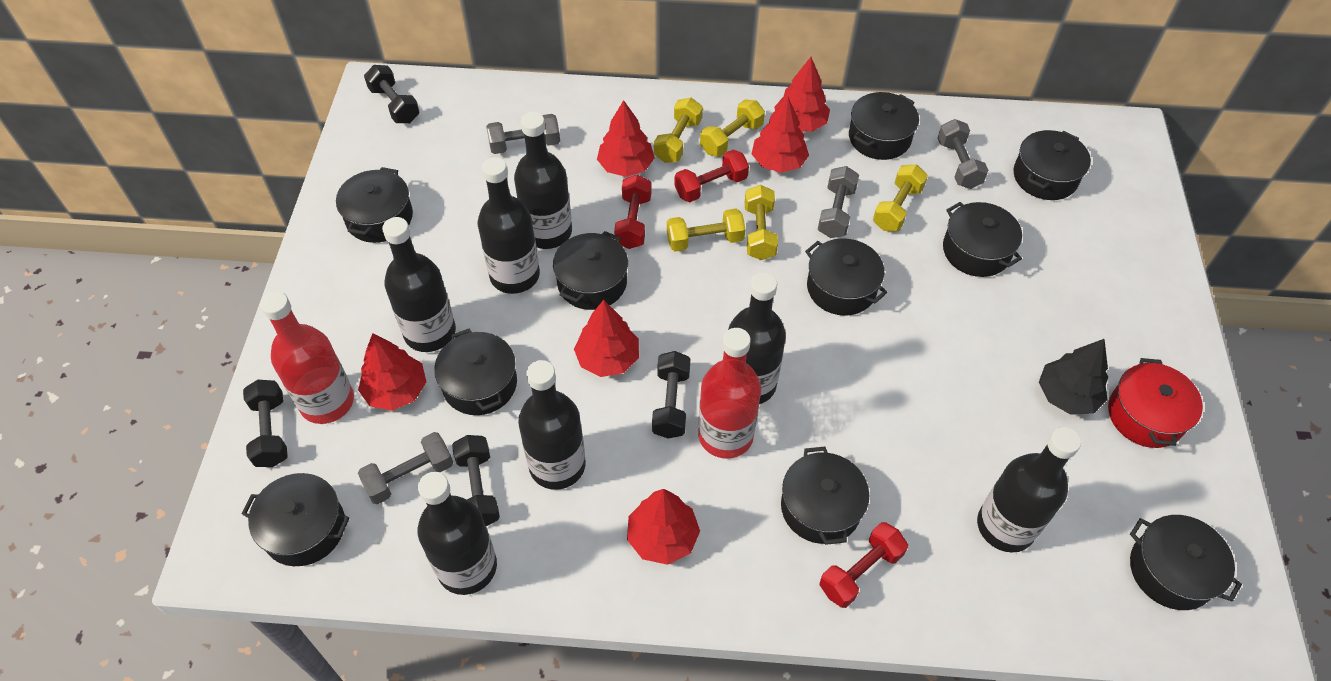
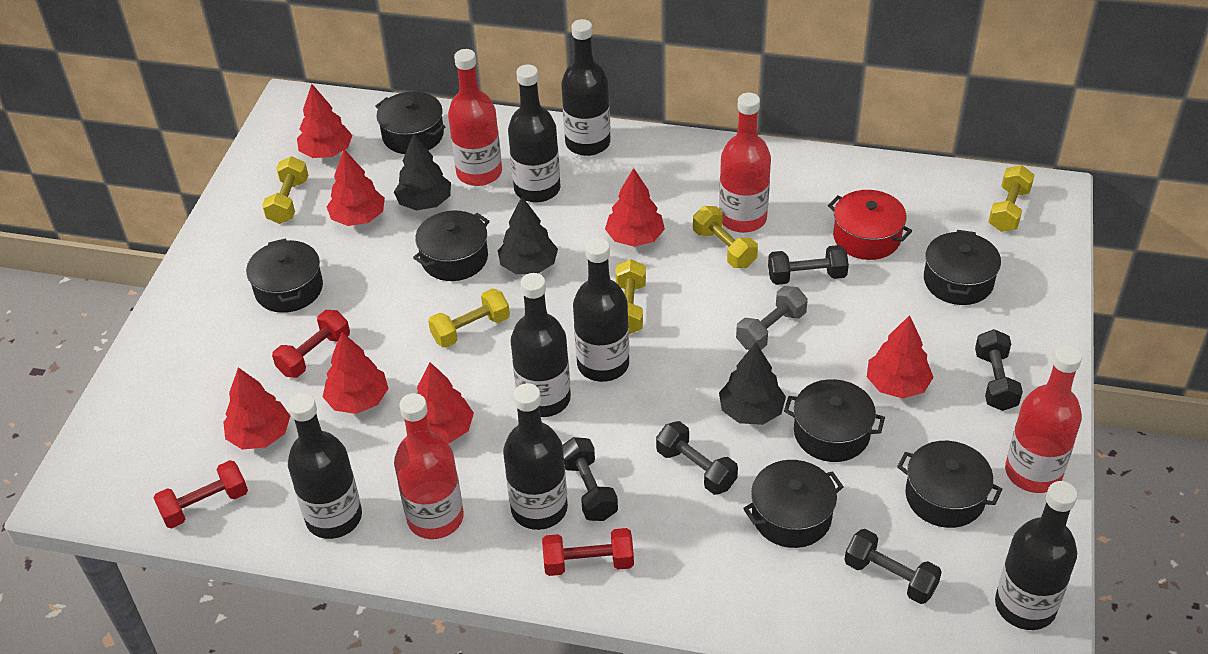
black dumbbell: [243,380,288,467] [364,65,420,123] [452,435,500,526] [652,351,690,439] = 4 -> [562,437,618,521] [656,421,738,495] [768,245,849,285] [844,529,942,604] [975,329,1023,411] = 5
black pot: [241,473,350,566] [336,167,413,243] [434,329,517,415] [553,231,628,310] [781,447,869,545] [805,238,888,316] [849,92,919,160] [943,202,1022,277] [1014,130,1091,200] [1130,515,1242,610] = 10 -> [246,238,323,313] [376,91,445,154] [413,211,490,281] [743,460,844,548] [784,379,885,462] [897,441,1002,528] [924,230,1001,305] = 7
black tree: [1039,339,1108,415] = 1 -> [394,134,451,211] [498,197,558,274] [719,342,786,425] = 3
grey dumbbell: [358,432,453,504] [486,114,560,154] [818,166,859,238] [938,119,989,189] = 4 -> [736,286,808,350] = 1
red bottle: [260,291,354,424] [698,328,761,458] = 2 -> [394,393,464,539] [448,49,502,186] [719,93,771,233] [1005,345,1082,493] = 4
red tree: [358,333,426,411] [574,300,639,377] [597,100,655,177] [627,489,700,565] [752,96,809,173] [774,57,830,132] = 6 -> [223,367,290,450] [297,84,353,158] [323,332,389,414] [327,149,385,226] [417,362,474,443] [605,168,665,247] [867,315,934,398] = 7

